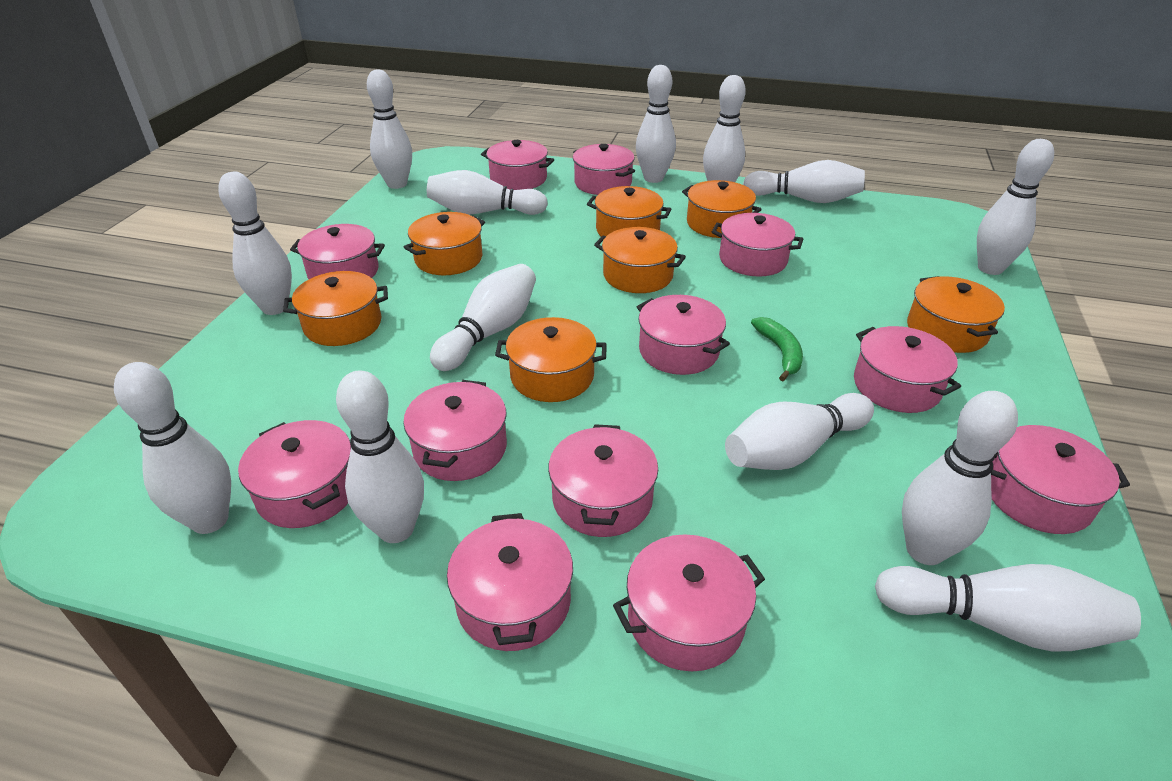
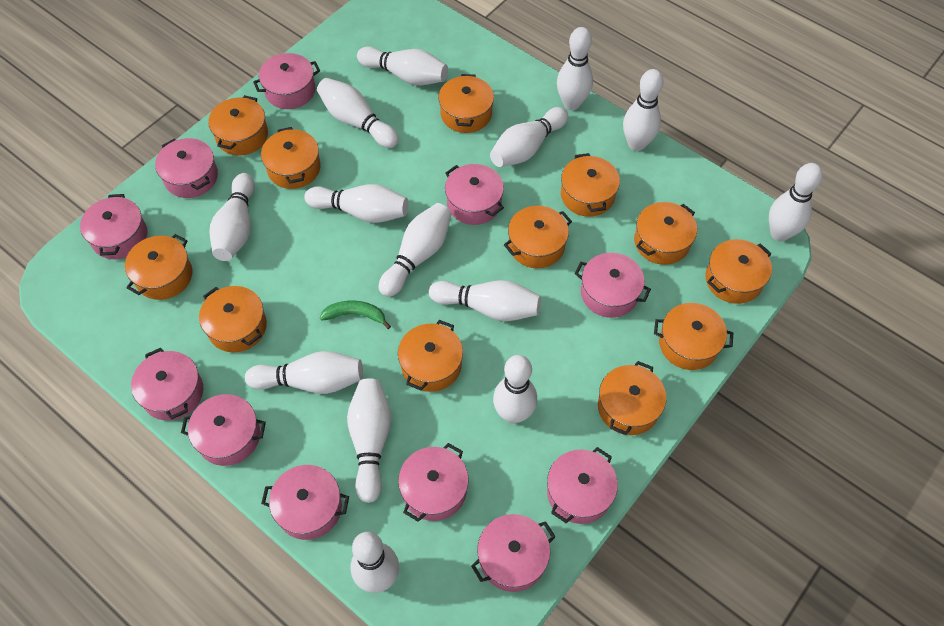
orange pot: [283,271,388,346] [404,212,485,275] [495,317,607,402] [587,186,671,237] [594,227,686,293] [682,180,762,238] [907,276,1005,353] = 7 -> [125,234,192,300] [199,286,267,352] [208,95,268,156] [261,127,321,189] [398,320,463,392] [439,74,494,133] [504,206,572,269] [561,153,620,217] [598,361,666,435] [634,202,697,265] [654,303,733,370] [705,239,772,304] = 12
pink pot: [238,420,351,528] [290,224,385,279] [403,380,507,481] [447,513,573,651] [481,140,554,190] [548,424,658,537] [573,144,635,195] [613,534,765,672] [637,295,730,375] [712,213,803,276] [854,326,961,413] [991,425,1130,534] = 12 -> [80,194,147,259] [131,348,203,420] [155,138,218,198] [181,394,266,466] [253,53,320,109] [261,465,349,540] [398,443,469,522] [445,164,504,225] [471,514,556,592] [547,447,618,524] [575,253,651,318] = 11
white bowling pin: [114,362,231,534] [219,172,292,315] [336,370,424,543] [367,69,412,189] [427,170,548,215] [430,264,536,371] [636,65,676,183] [703,75,746,182] [725,393,874,470] [743,160,865,203] [875,564,1141,652] [902,391,1018,565] [977,139,1054,275] = 13 -> [209,173,255,261] [245,351,363,394] [305,184,409,223] [317,78,399,148] [347,379,391,503] [351,532,399,593] [357,46,448,85] [379,203,452,297] [429,280,541,321] [490,107,568,167] [493,355,537,424] [557,27,593,110] [623,69,664,151] [769,163,823,241] = 14

